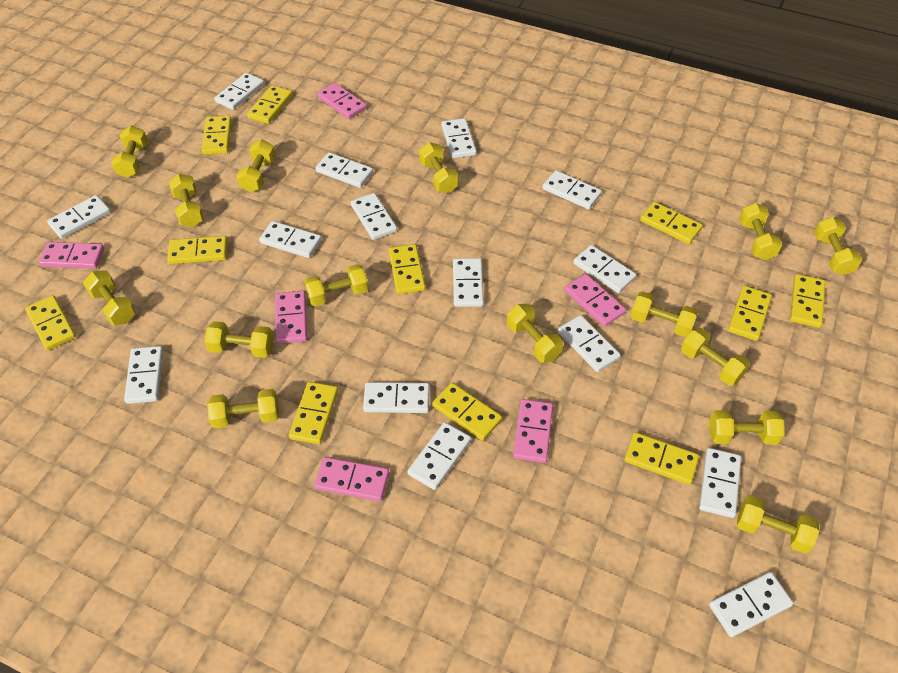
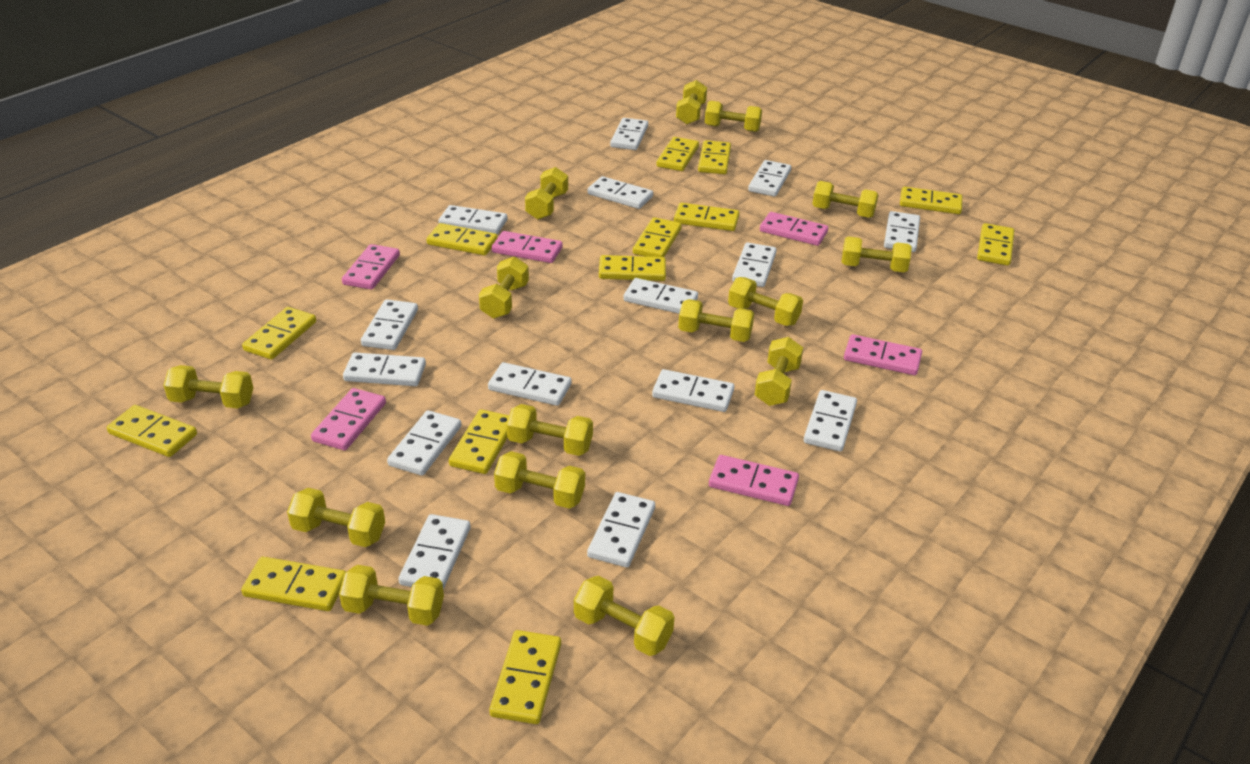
yellow domino: [25,295,76,350] [167,236,228,264] [202,116,232,155] [247,85,293,124] [289,382,338,444] [388,244,426,294] [432,383,502,441] [624,432,699,485] [640,202,703,244] [728,286,772,341] [790,274,825,328] = 11 -> [107,405,197,457] [241,557,346,611] [242,307,316,360] [426,223,498,255] [449,409,509,474] [489,630,561,724] [599,255,666,281] [633,217,682,257] [656,137,699,171] [674,203,739,231] [698,140,731,174] [900,187,962,214] [977,223,1014,266] = 13

